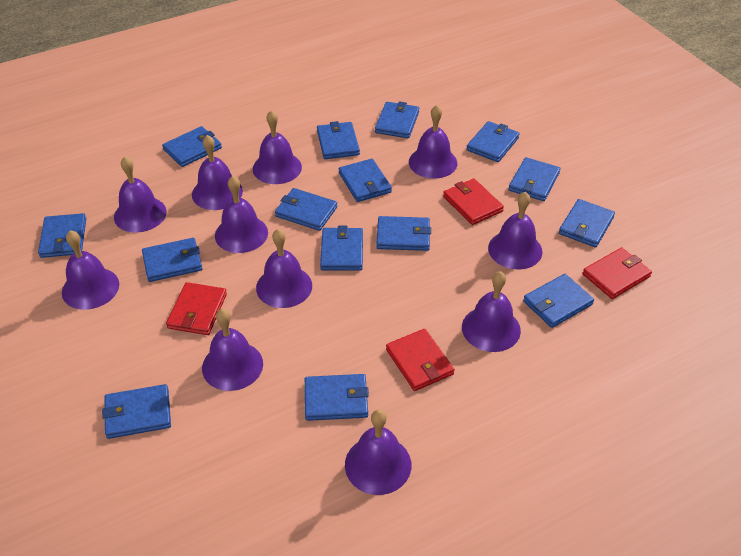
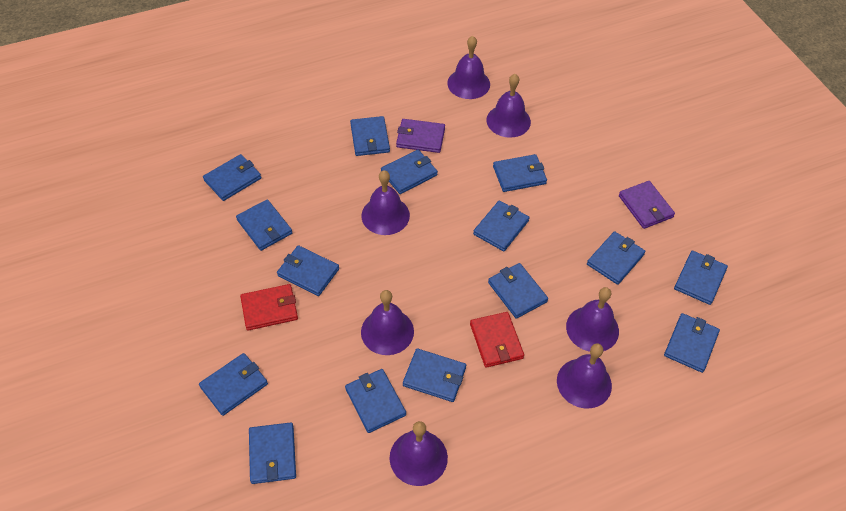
purple bell: [62,230,119,310] [114,156,167,233] [192,135,243,210] [202,309,263,391] [215,176,268,253] [253,110,302,184] [256,229,312,308] [345,410,411,495] [409,105,457,179] [462,271,521,352] [488,192,543,269] = 11 -> [361,170,410,235] [361,290,414,355] [390,421,448,486] [447,36,490,99] [486,74,531,138] [557,344,612,409] [566,287,619,352] = 7
purple wallet: none = 0 -> [396,119,445,153] [619,181,675,229] = 2
red wallet: [166,282,227,335] [386,329,455,391] [443,179,504,225] [583,248,652,299] = 4 -> [240,284,298,331] [470,312,524,368] = 2

